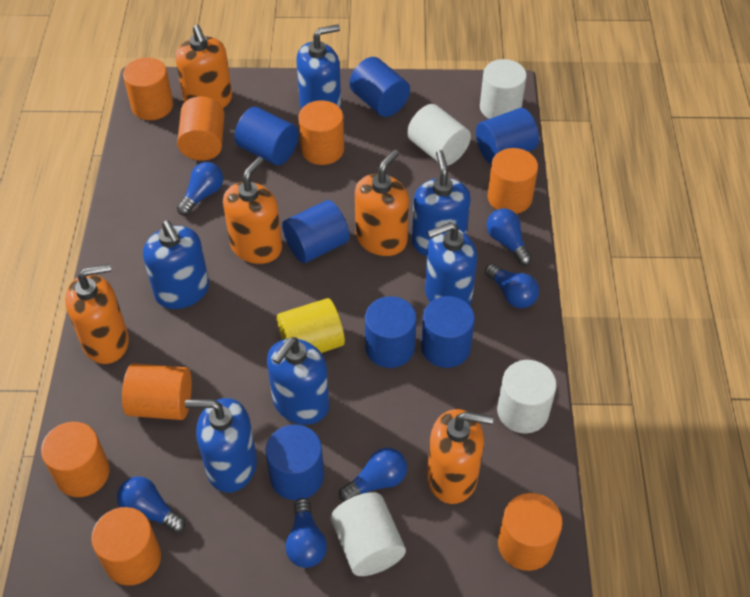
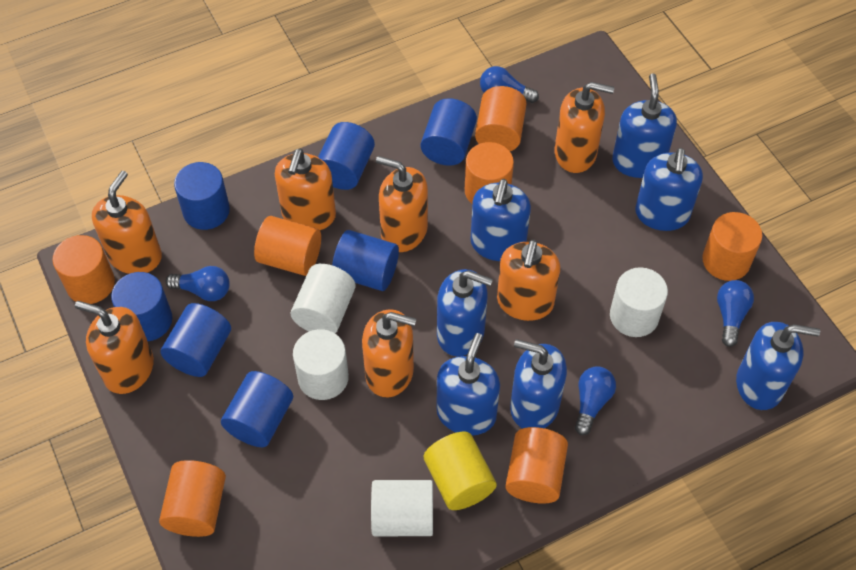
blue light bulb: [117,476,186,533] [177,162,223,215] [285,498,327,568] [339,448,407,502] [485,263,539,308] [487,208,532,265] = 6 -> [165,266,230,301] [480,66,539,103] [575,367,616,435] [717,280,754,347] = 4
blue soap dispenser: [143,220,209,309] [185,398,257,493] [267,337,329,425] [296,24,341,109] [412,150,471,256] [425,222,477,305] = 6 -> [436,333,500,436] [437,269,493,357] [470,179,531,261] [510,339,567,429] [612,73,677,178] [635,148,703,231] [736,322,820,410] = 7
orange cylinder: [41,422,110,497] [91,507,161,586] [122,363,192,420] [123,57,173,120] [177,96,224,161] [299,100,344,165] [488,148,538,214] [498,493,563,571] = 8 -> [52,235,115,304] [159,460,226,537] [254,216,321,276] [465,142,514,204] [475,86,527,151] [505,427,568,504] [702,212,762,281] = 7
orange soap dispenser: [65,264,129,364] [175,25,232,108] [223,157,282,264] [355,150,409,256] [427,409,493,504] = 5 -> [75,301,154,394] [92,171,162,274] [275,149,336,230] [362,309,416,397] [376,156,428,252] [497,240,560,321] [555,82,614,173] = 7

